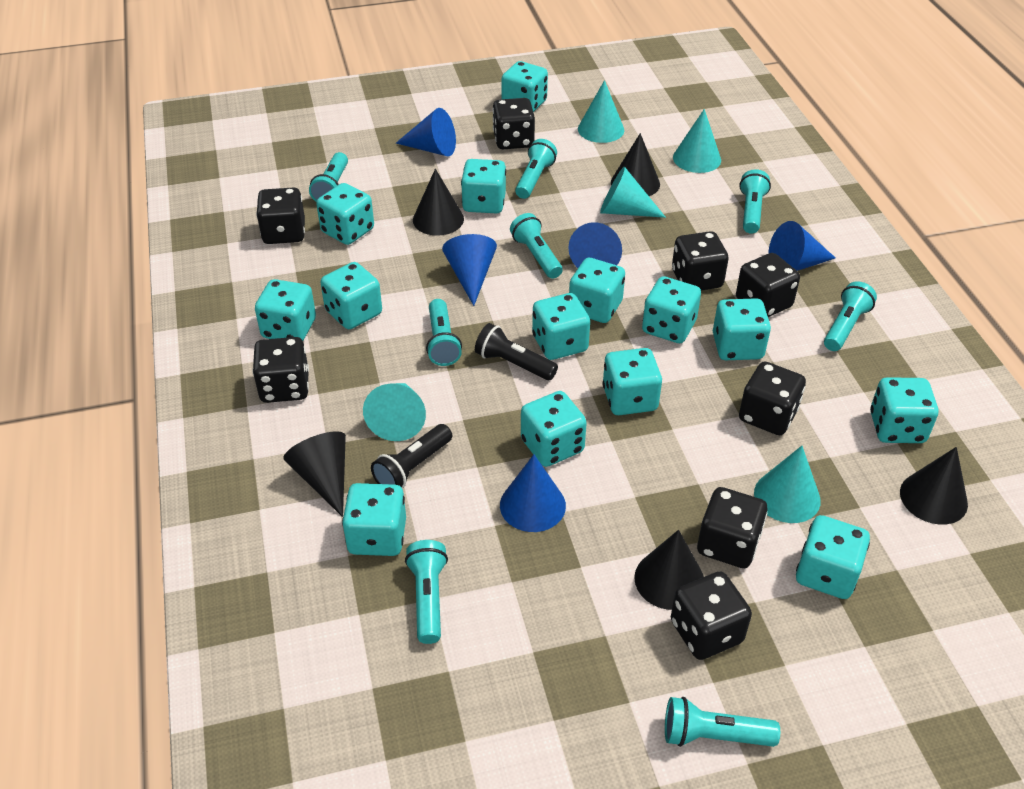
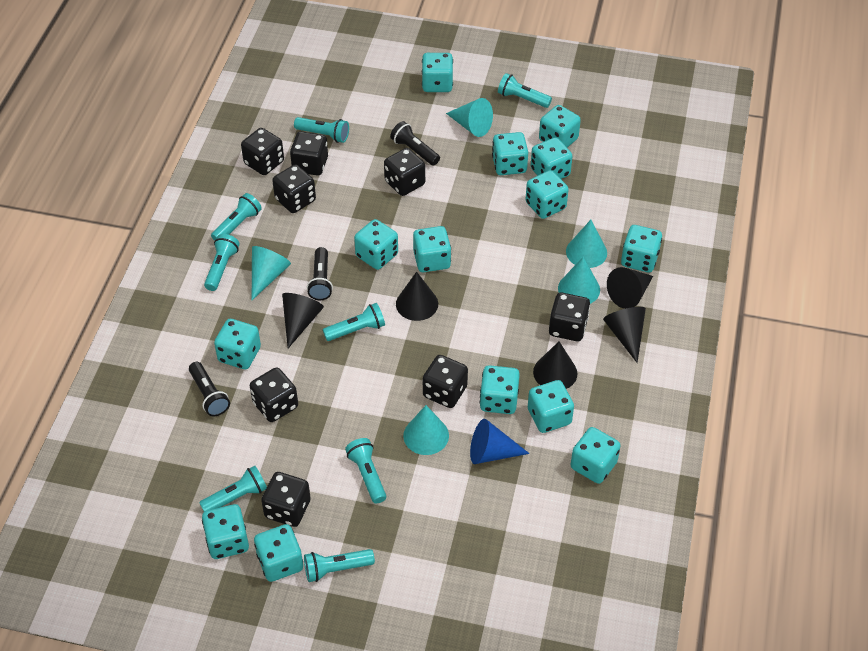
black flashlight: [371,424,452,488] [475,323,558,380] = 2 -> [189,362,230,416] [307,247,333,300] [390,121,440,166] = 3
blue cone: [396,108,456,157] [442,234,497,306] [500,455,566,532] [568,222,622,268] [769,221,835,271] = 5 -> [470,419,530,464] = 1

